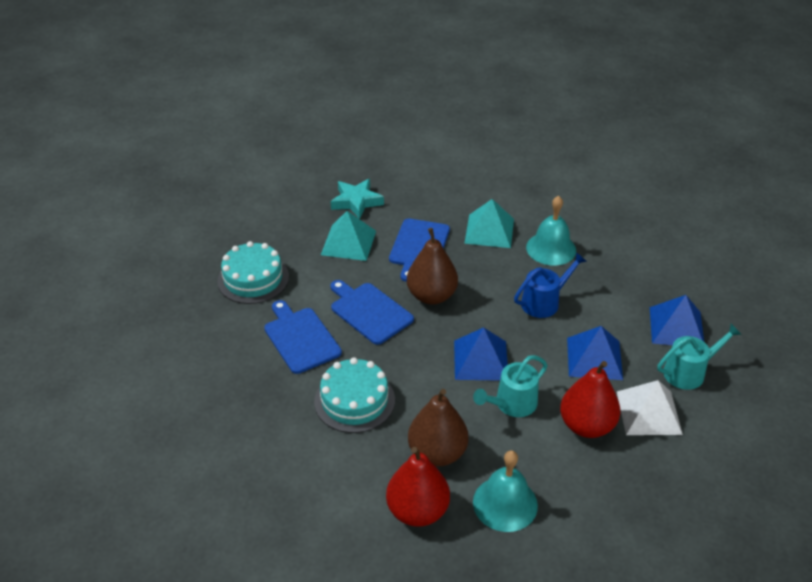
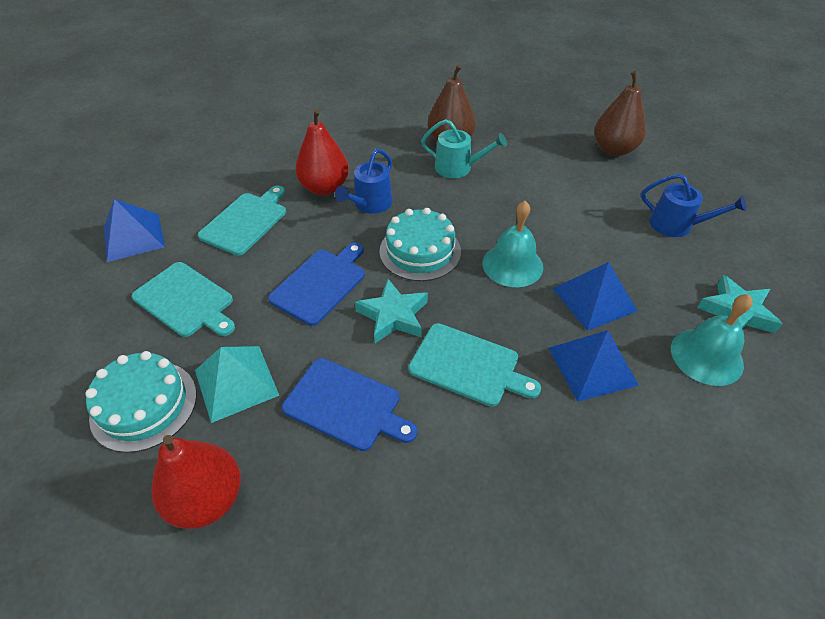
blue cutting board: [264,300,342,374] [330,280,414,345] [389,218,450,282] = 3 -> [268,243,365,326] [282,358,417,451] = 2
blue watering can: [514,252,587,318] = 1 -> [335,149,393,214] [641,174,747,237] = 2
turquoise cutting board: none = 0 -> [132,262,235,337] [198,185,286,256] [408,323,541,407] = 3
turquoise pyramid: [321,211,376,261] [464,199,514,248] = 2 -> [195,346,279,423] = 1
turquoise star: [331,179,384,219] = 1 -> [355,279,428,343] [697,275,782,333] = 2
turquoise watering can: [473,355,548,417] [657,324,742,390] = 2 -> [421,119,507,178] = 1
white pyramid: [617,380,683,435] = 1 -> none = 0

